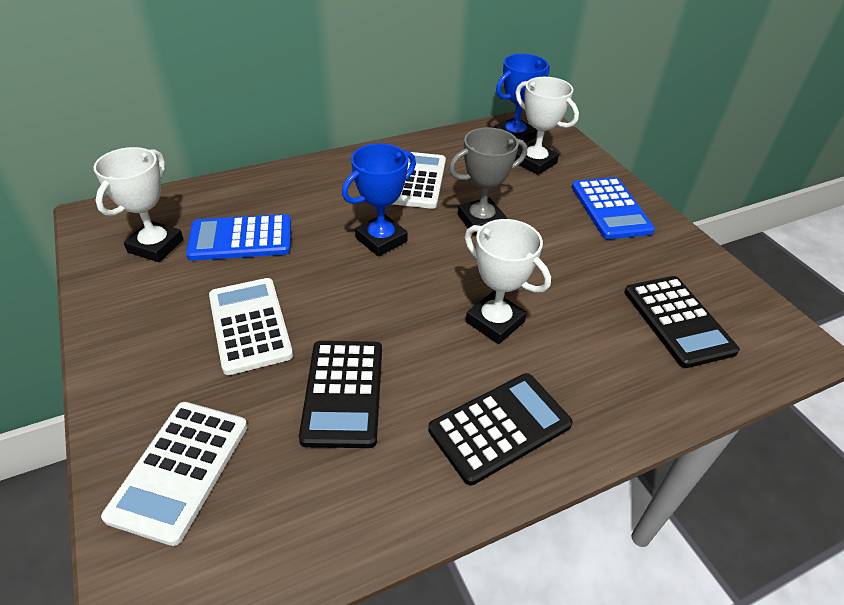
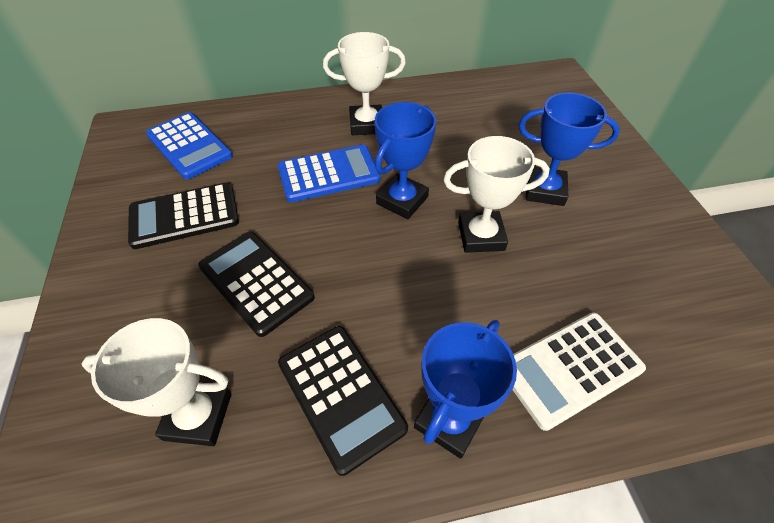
blue trophy: [342,143,416,256] [495,54,550,146] = 2 -> [375,102,436,219] [414,320,517,459] [519,92,620,206] = 3
grey trophy: [449,127,527,235] = 1 -> none = 0
white calculator: [101,402,248,546] [209,278,293,375] [393,152,446,209] = 3 -> [513,312,646,431] = 1

